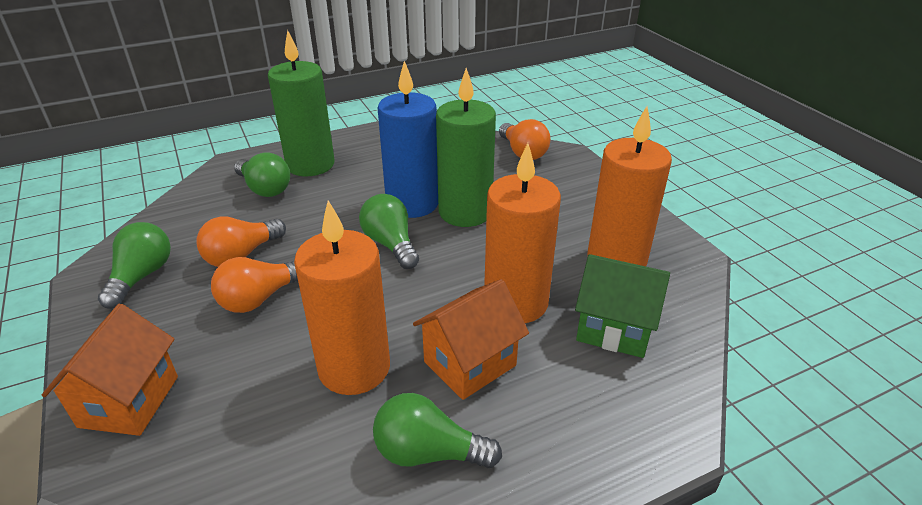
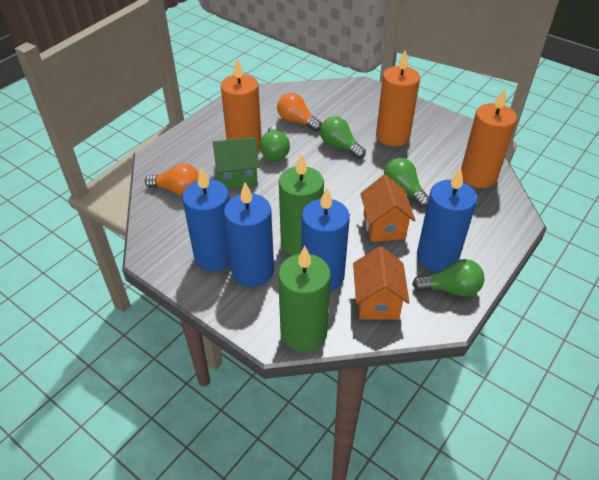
blue candle: [378,61,438,218] = 1 -> [182,167,230,272] [224,182,274,287] [302,188,350,292] [417,168,477,272] = 4
orange light bulb: [196,216,286,267] [211,257,298,313] [499,119,550,160] = 3 -> [145,164,199,196] [277,93,322,132] = 2

